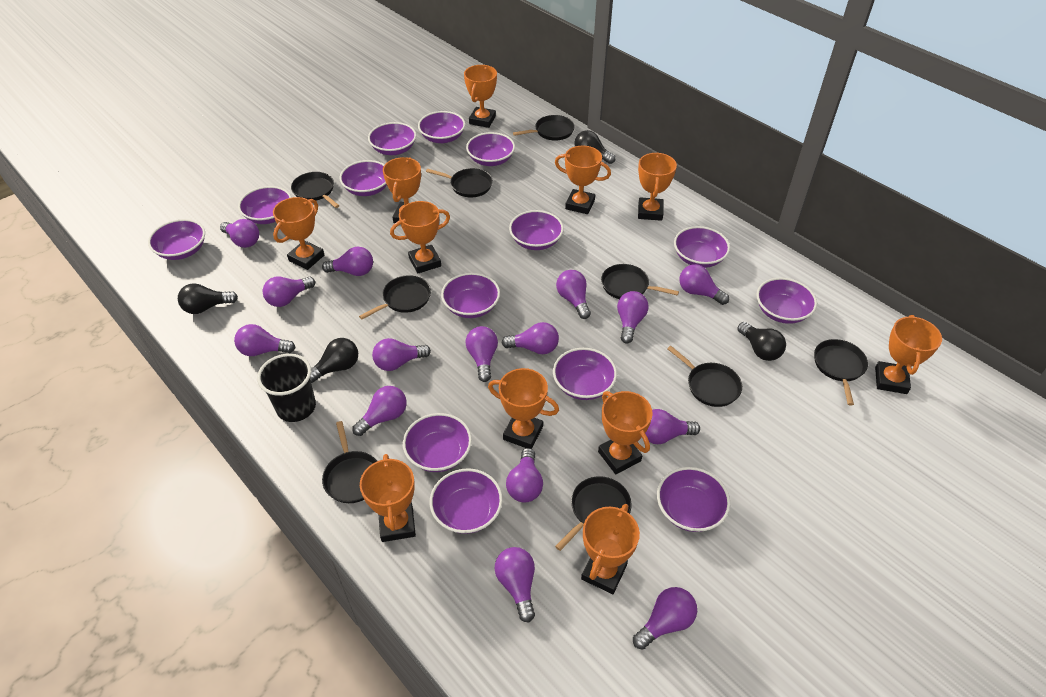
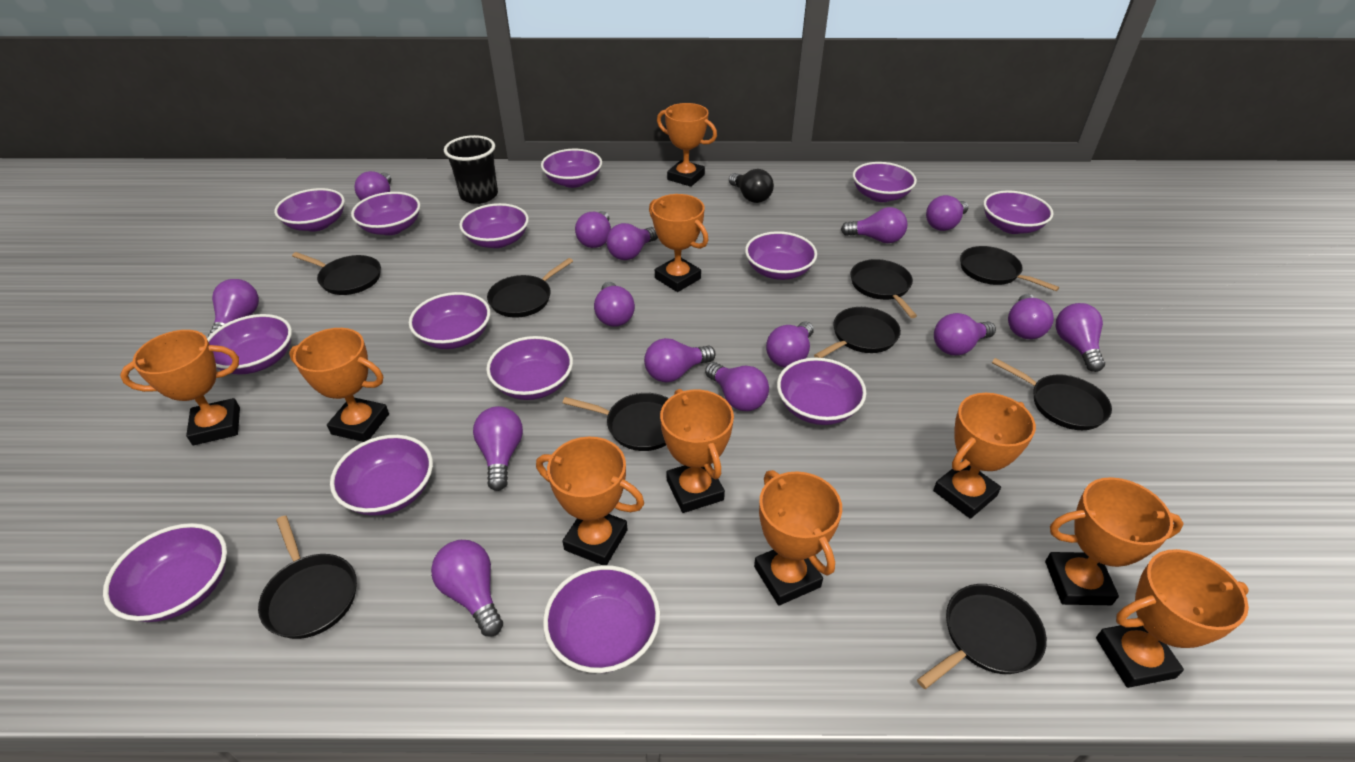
black light bulb: [178,283,238,314] [310,338,358,383] [574,130,615,164] [737,322,786,361] = 4 -> [729,169,774,203] = 1
orange trophy: [273,197,324,270] [360,454,416,542] [383,157,421,223] [390,201,450,274] [464,65,497,128] [488,368,559,449] [555,146,611,214] [581,504,640,594] [598,391,653,474] [638,153,677,221] [875,315,942,394] = 11 -> [120,330,240,445] [289,328,389,442] [536,437,644,565] [649,194,708,292] [657,103,717,187] [660,389,734,513] [754,470,842,605] [933,393,1036,519] [1045,477,1184,605] [1096,549,1249,688] = 10

